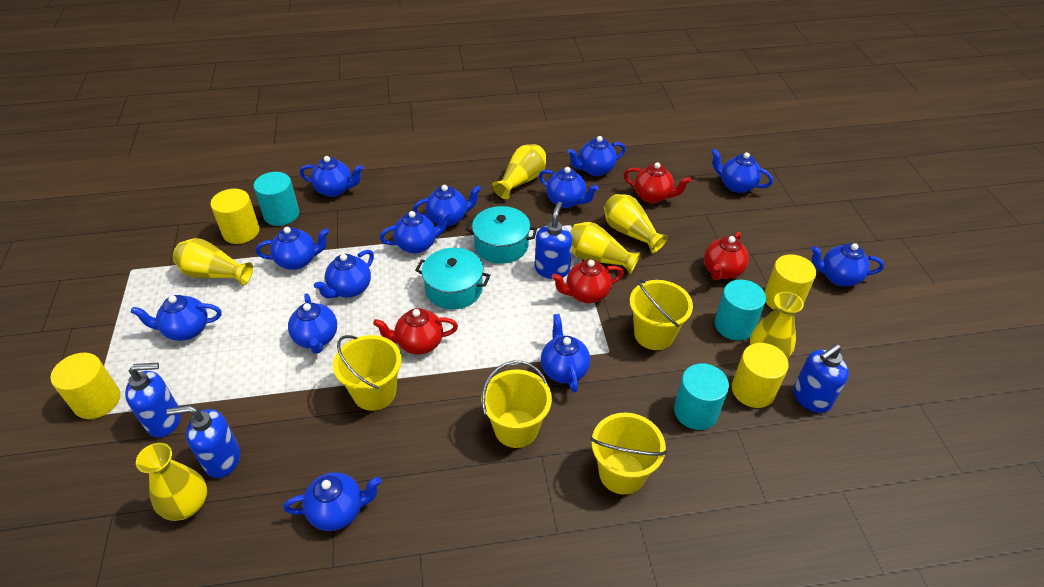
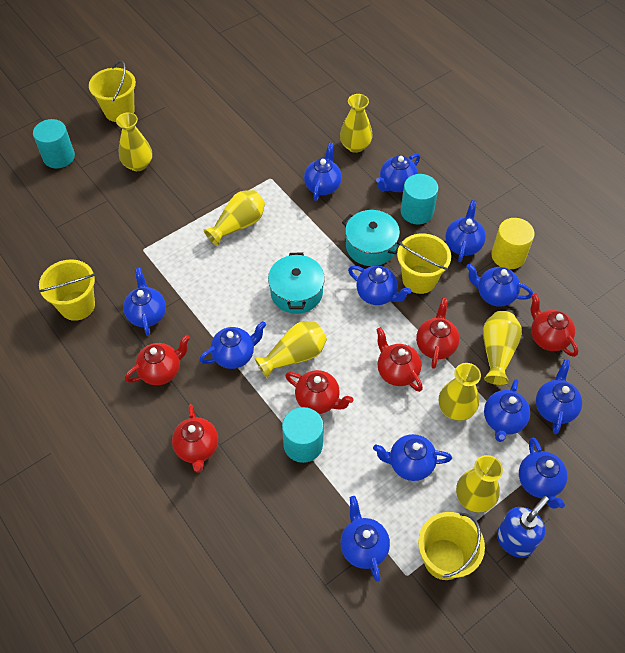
blue soap dispenser: [125,363,181,438] [166,405,240,478] [535,202,572,279] [793,344,849,413] = 4 -> [497,496,549,558] = 1
blue teapot: [131,295,221,341] [256,227,329,270] [283,472,381,531] [288,293,337,354] [300,156,363,197] [314,250,374,298] [380,210,450,254] [413,185,481,226] [539,167,598,208] [541,314,590,393] [567,136,626,176] [711,149,773,193] [811,243,884,286] = 13 -> [123,268,166,336] [199,321,266,369] [304,142,342,201] [340,496,390,582] [348,266,411,305] [373,434,452,481] [376,153,420,192] [445,200,486,262] [466,264,533,307] [484,379,530,442] [519,437,567,509] [536,359,582,434] = 12
red teapot: [373,308,458,355] [552,260,624,303] [623,162,691,203] [704,232,749,280] = 4 -> [125,335,190,385] [172,404,218,473] [285,370,354,414] [376,327,423,392] [416,298,460,369] [531,294,579,357] = 6
yellow cylinder: [50,353,120,419] [210,189,260,244] [732,343,789,408] [765,254,816,310] = 4 -> [491,218,535,269] = 1
yellow vase: [136,443,207,521] [173,238,253,286] [492,144,546,199] [570,222,641,274] [604,194,668,254] [750,292,804,359] = 6 -> [116,112,152,171] [204,190,265,246] [255,321,327,379] [340,94,373,153] [439,363,481,421] [456,455,503,513] [483,311,522,385] = 7

